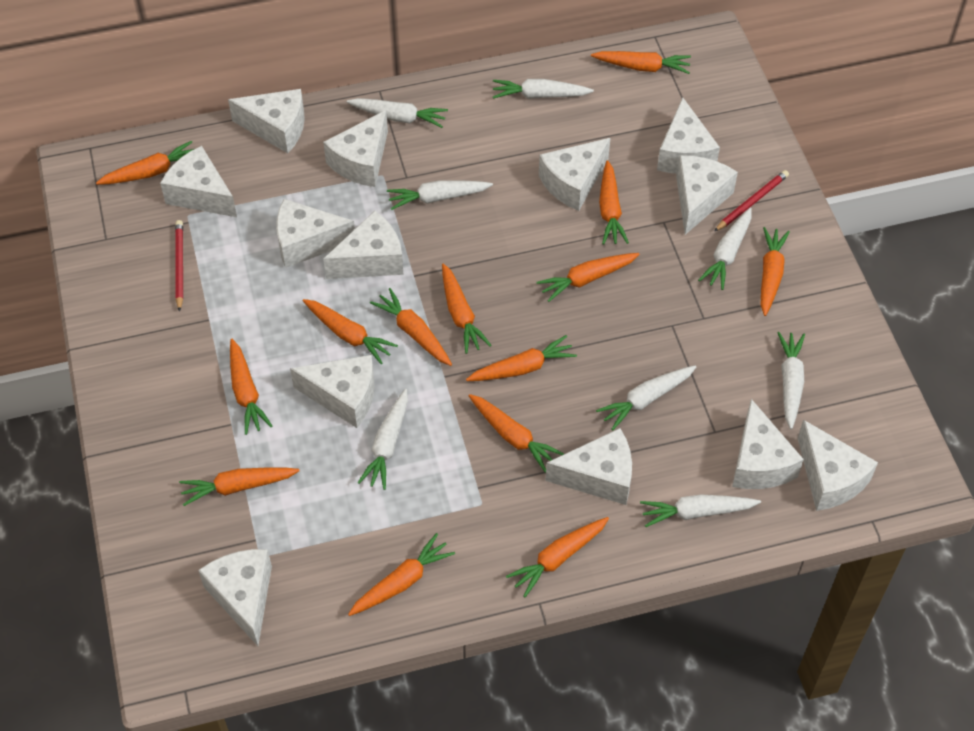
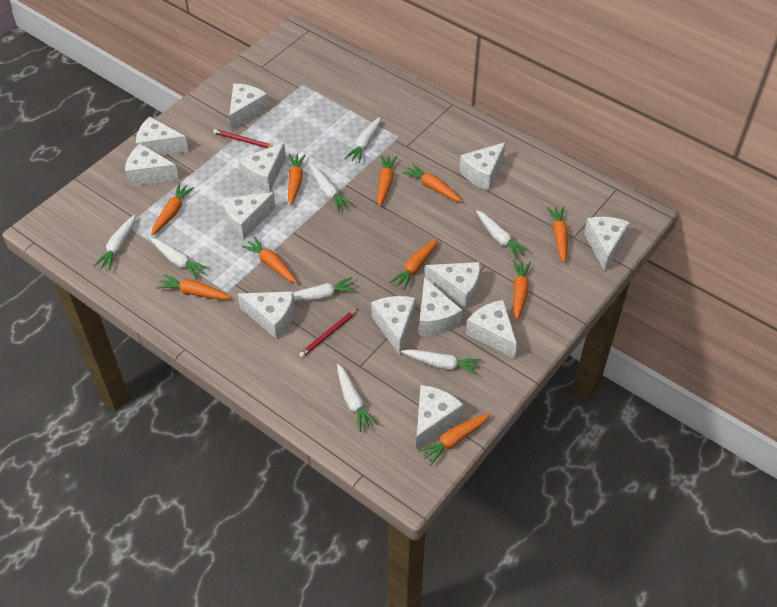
orange carrot: [96,141,194,185] [179,468,300,506] [230,339,273,435] [303,299,398,364] [348,533,455,616] [370,288,452,366] [442,264,491,354] [466,335,577,381] [469,394,564,473] [506,517,609,597] [537,253,640,302] [591,51,691,74] [599,160,629,245] [761,227,790,316] = 14 -> [151,183,194,235] [157,274,231,300] [241,237,297,283] [288,154,306,206] [377,155,397,207] [389,238,438,290] [402,163,462,202] [418,413,490,465] [513,260,531,321] [547,206,568,263] = 10

